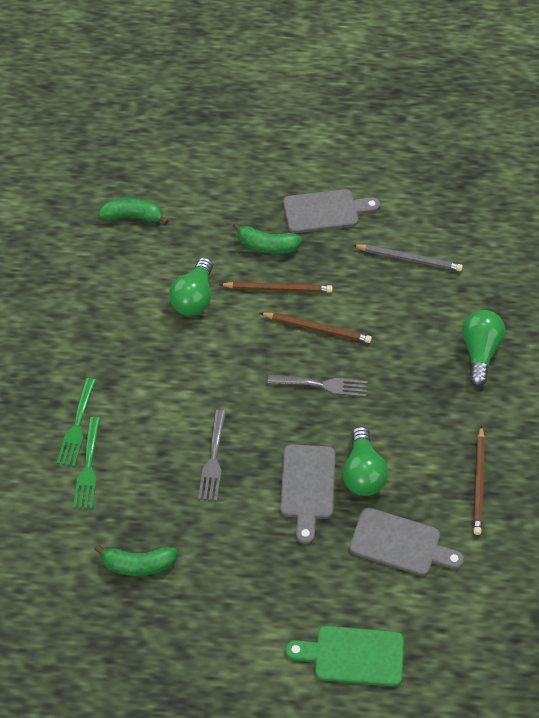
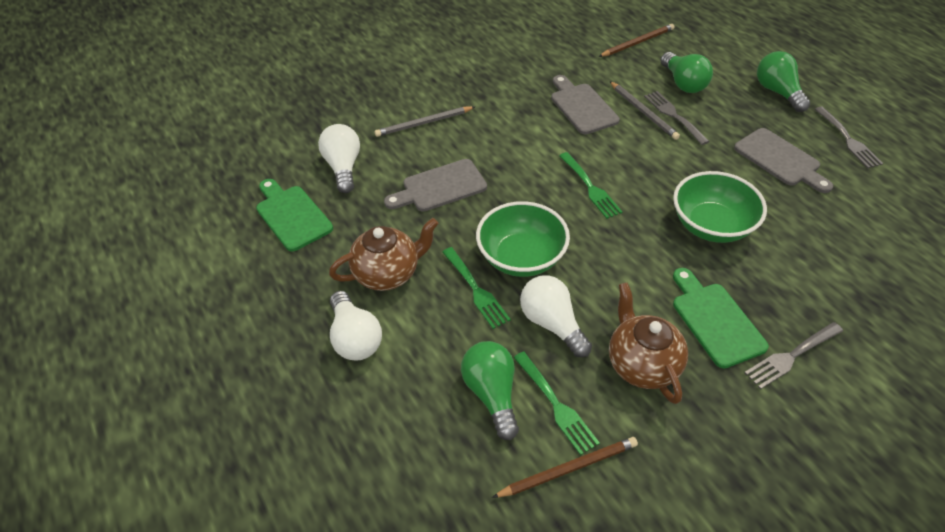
brown pencil: [219,281,333,292] [260,312,372,343] [473,425,485,535] = 3 -> [492,437,638,498] [598,24,674,57] = 2
brown teapot: none = 0 -> [329,218,438,291] [609,282,688,404] = 2
green banana: [94,544,177,576] [98,198,169,225] [233,222,302,254] = 3 -> none = 0
green bowl: none = 0 -> [476,201,570,277] [673,171,767,243] = 2
green cutting board: [285,626,404,687] = 1 -> [256,179,333,251] [673,268,769,368] = 2
green fork: [57,378,96,467] [73,417,100,509] = 2 -> [442,247,511,329] [514,351,600,455] [559,152,622,219] = 3
grey fork: [198,410,226,501] [267,374,367,397] = 2 -> [644,91,710,145] [744,322,843,389] [815,106,883,169] = 3
grey pencil: [353,245,463,271] = 1 -> [374,106,475,137] [609,81,680,140] = 2
white light bulb: none = 0 -> [318,124,360,193] [330,291,382,361] [520,276,592,357] = 3

